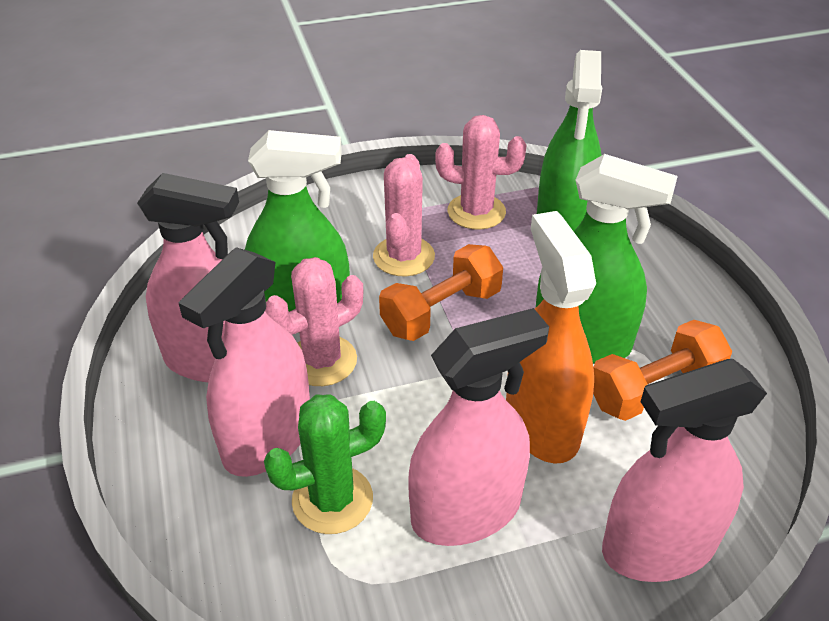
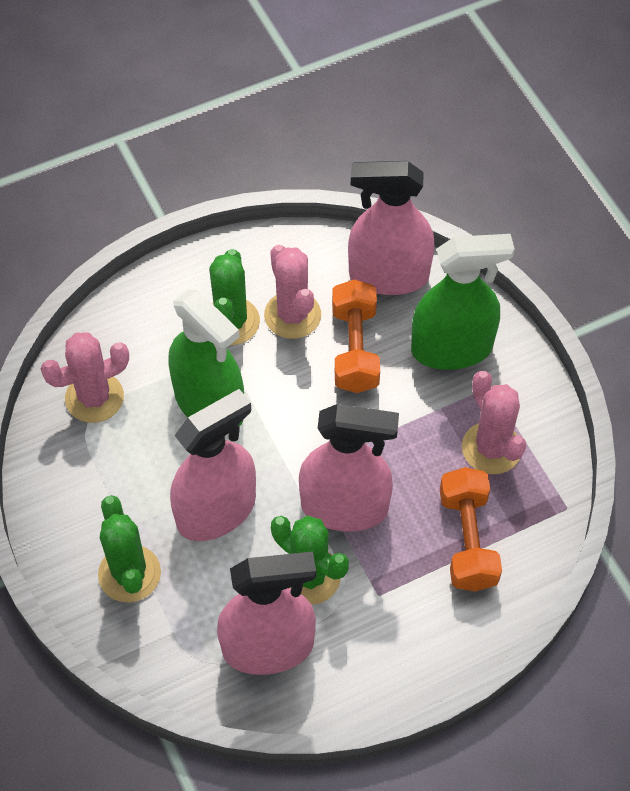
green cactus: [264,394,386,534] = 1 -> [98,495,161,602] [209,249,260,345] [271,516,349,605] = 3
green spray bottle: [245,130,350,312] [536,154,678,364] [537,50,602,231] = 3 -> [168,290,244,427] [411,234,515,370] = 2
orange spray bottle: [506,211,596,464] = 1 -> none = 0

